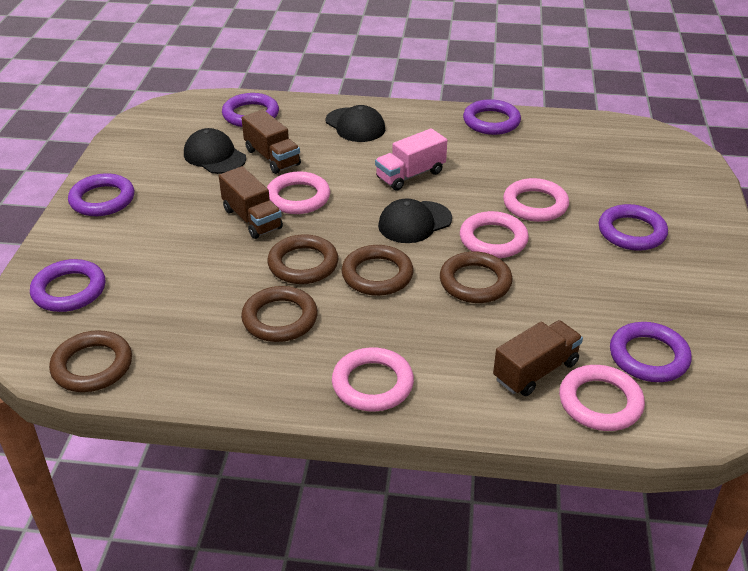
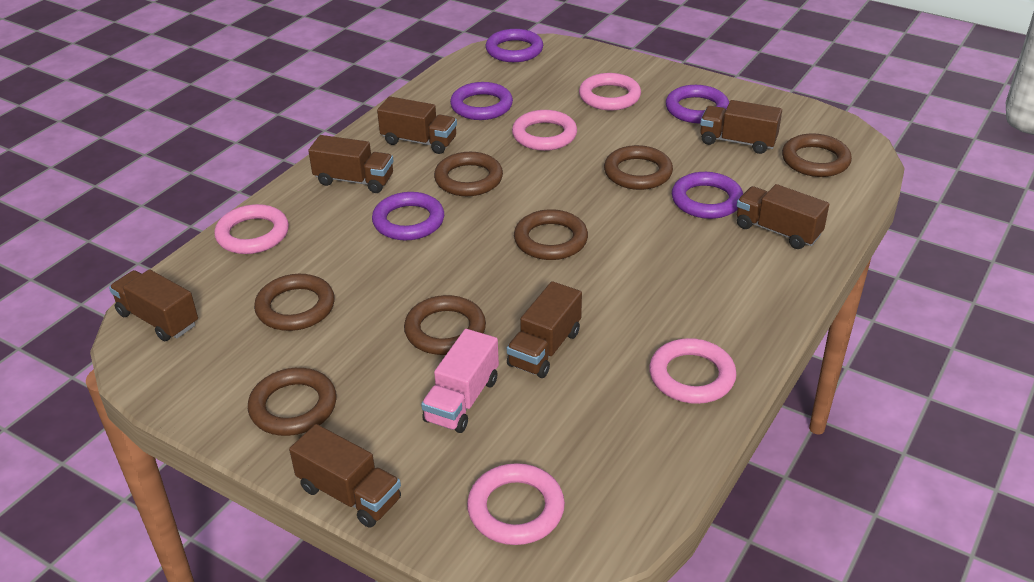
black cap: [184,128,246,174] [325,105,385,142] [378,198,452,243] = 3 -> none = 0
brown ring: [49,330,132,392] [241,286,318,342] [267,234,338,284] [341,245,414,296] [440,251,513,303] = 5 -> [248,368,337,436] [254,274,335,331] [404,295,486,355] [434,152,503,196] [514,209,588,260] [604,145,673,190] [782,133,852,177] = 7
brown truck: [219,166,283,239] [242,110,301,174] [493,320,583,396] = 3 -> [109,269,198,341] [289,424,401,528] [308,135,393,193] [377,96,457,154] [507,281,582,378] [700,100,782,154] [737,184,829,249] = 7
purple ring: [30,259,105,312] [68,173,134,216] [222,93,279,127] [463,99,521,135] [599,204,668,251] [610,322,692,382] = 6 -> [372,192,444,240] [450,82,513,120] [486,29,543,62] [666,85,729,123] [672,172,743,219] = 5

